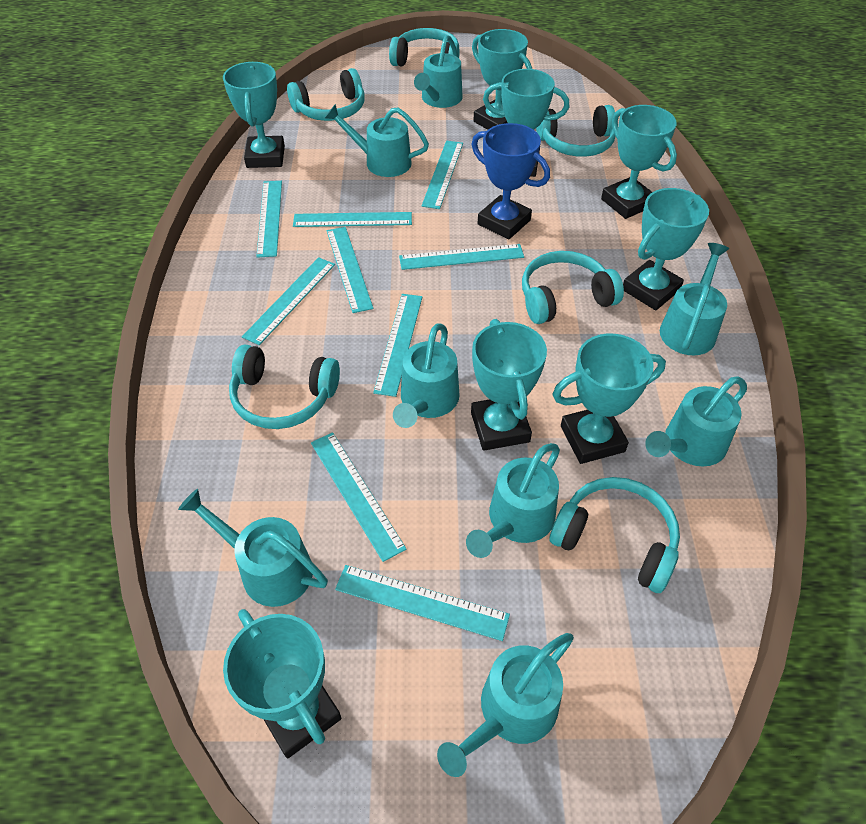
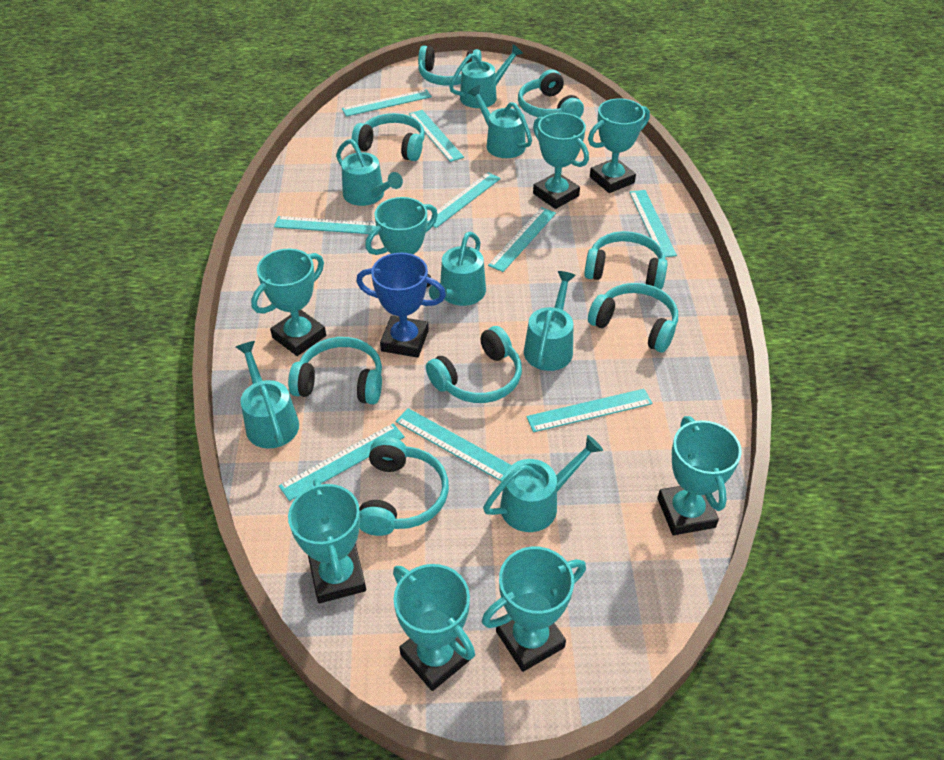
turquoise headphones: [229,344,340,429] [287,68,365,121] [389,28,460,67] [522,251,624,324] [536,105,615,157] [549,477,680,593] = 6 -> [288,337,382,404] [352,113,425,161] [359,437,449,536] [418,45,481,86] [426,326,522,403] [518,69,584,118] [584,231,668,289] [588,283,678,353] = 8
turquoise watering can: [178,489,328,607] [325,104,429,177] [393,324,460,428] [414,35,462,108] [437,633,574,777] [466,443,560,558] [645,376,747,466] [660,243,729,355] = 8 -> [236,341,299,449] [336,139,403,206] [429,232,486,306] [449,44,523,108] [467,85,532,158] [483,435,603,532] [524,271,576,371] = 7

